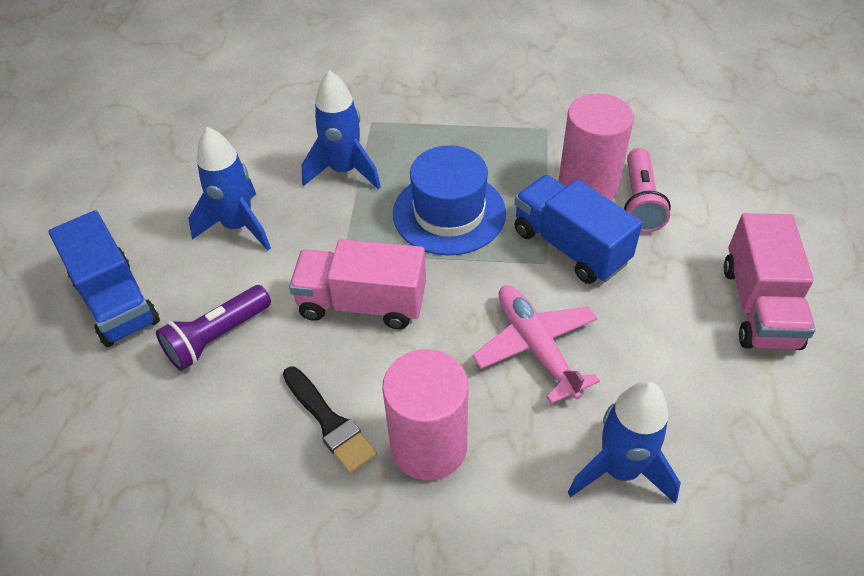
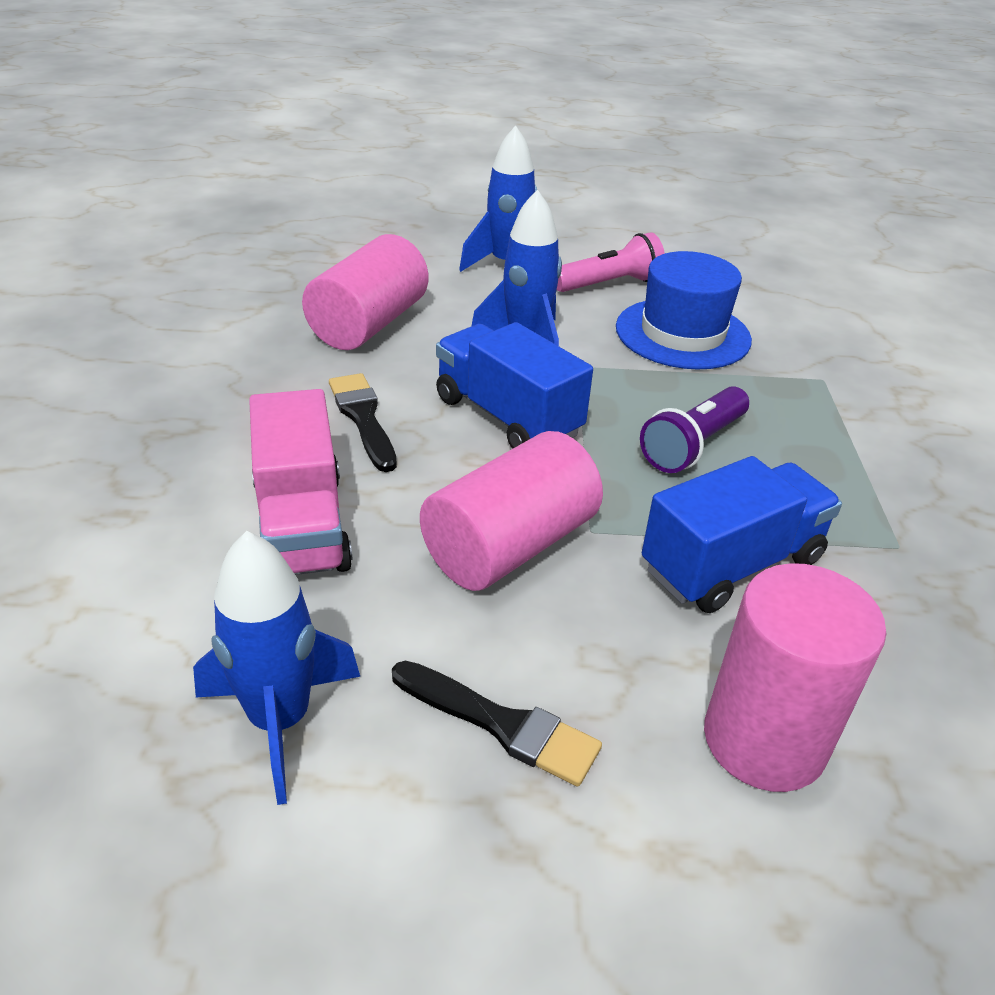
black brush: [283,367,377,473] = 1 -> [329,373,397,472] [392,661,602,787] = 2
pink cylinder: [382,349,468,481] [558,93,634,200] = 2 -> [302,234,429,350] [420,431,603,591] [704,563,886,792] = 3
pink plane: [473,285,600,404] = 1 -> none = 0
pink truck: [289,239,426,329] [724,213,816,350] = 2 -> [249,389,353,575] = 1

